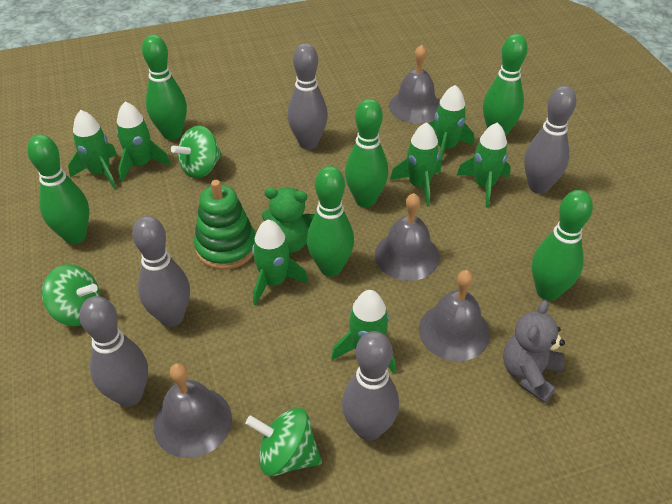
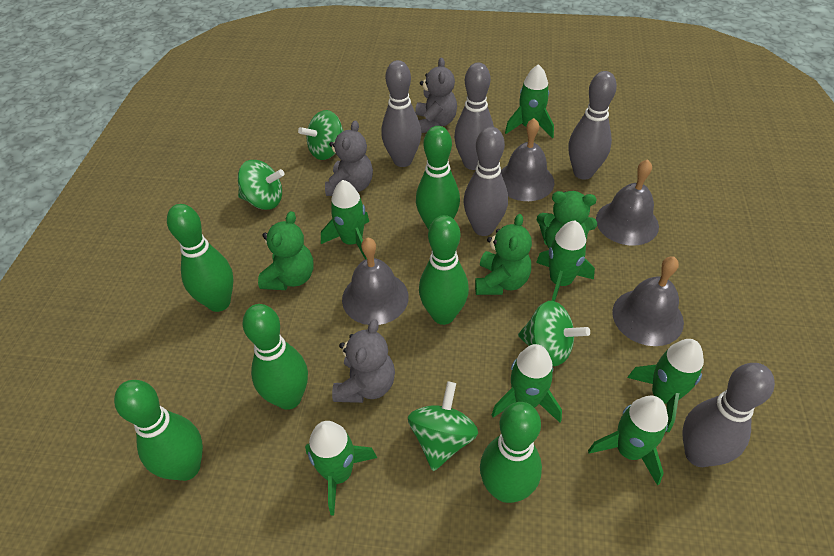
green spinning top: [42,264,100,326] [171,126,222,178] [245,408,322,476] = 3 -> [238,160,285,210] [298,110,344,160] [408,381,478,471] [518,301,590,366] = 4
green stacking toy: [194,180,255,270] = 1 -> none = 0
green teddy bear: [262,187,315,253] = 1 -> [258,211,313,290] [475,214,532,295] [537,191,597,248] = 3
grey teddy bear: [503,300,565,403] = 1 -> [325,121,373,196] [332,319,395,403] [415,58,457,133] = 3

